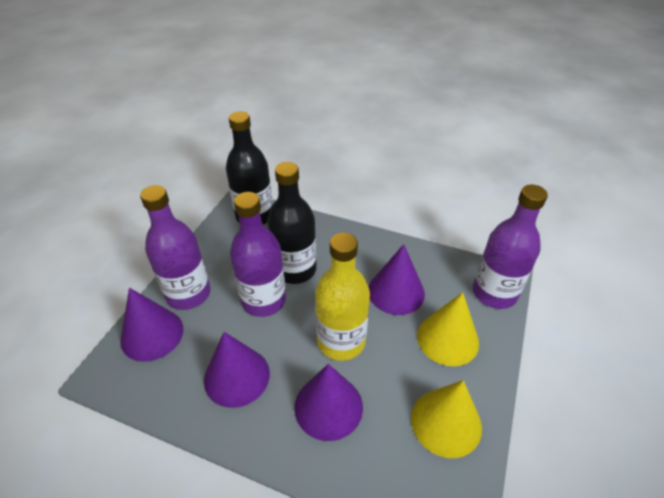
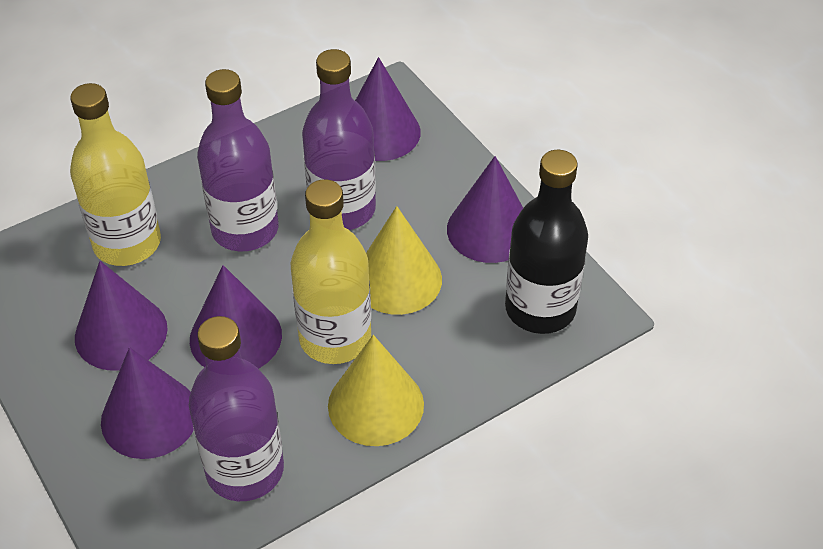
black bottle: [226,111,273,224] [267,162,316,284] = 2 -> [505,150,588,334] = 1
purple cone: [121,288,183,362] [204,332,270,408] [295,364,363,441] [369,244,425,315] = 4 -> [75,261,168,371] [101,347,194,459] [190,265,282,369] [355,57,420,161] [447,156,523,263] = 5
yellow bottle: [315,233,370,361] = 1 -> [70,83,161,266] [291,179,371,364] = 2

